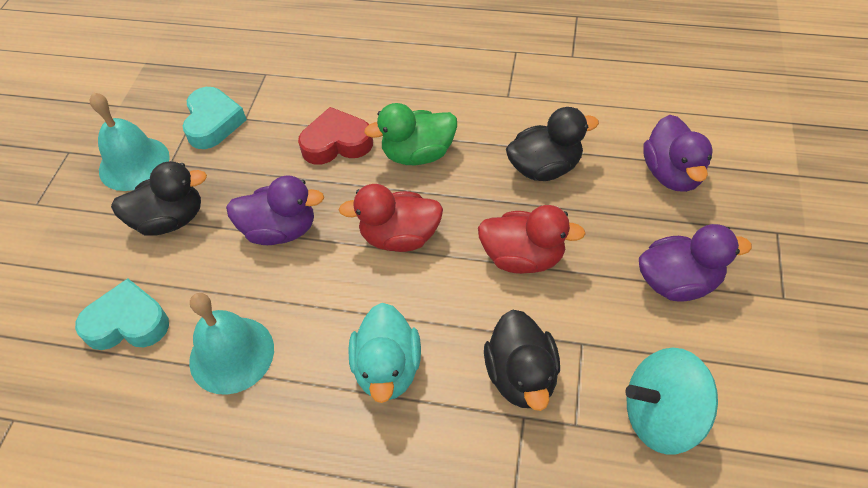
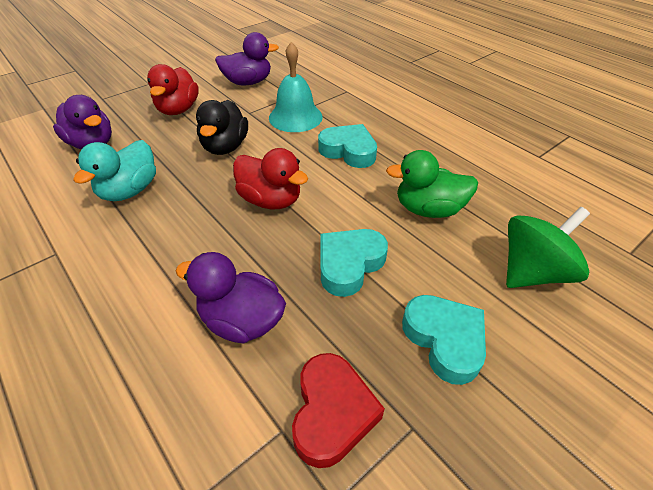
black duck: [111,161,207,236] [484,310,560,411] [506,107,599,181] = 3 -> [196,100,248,155] = 1
green spinning top: none = 0 -> [506,207,590,288] = 1
turquoise bell: [90,92,170,191] [189,293,274,395] = 2 -> [269,42,323,132] = 1
turquoise heart: [75,278,169,350] [183,87,247,149] = 2 -> [318,124,377,168] [320,229,388,297] [402,295,486,385] = 3
turquoise spinning top: [625,348,718,454] = 1 -> none = 0

